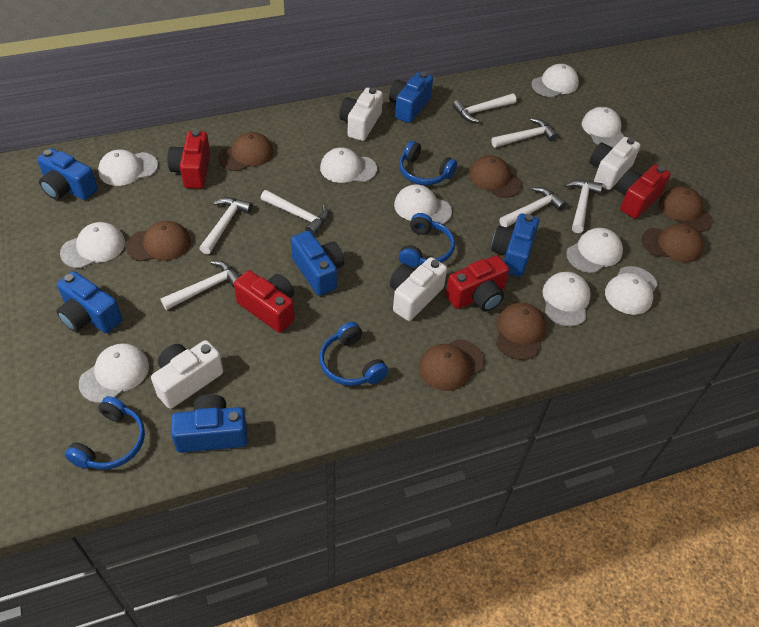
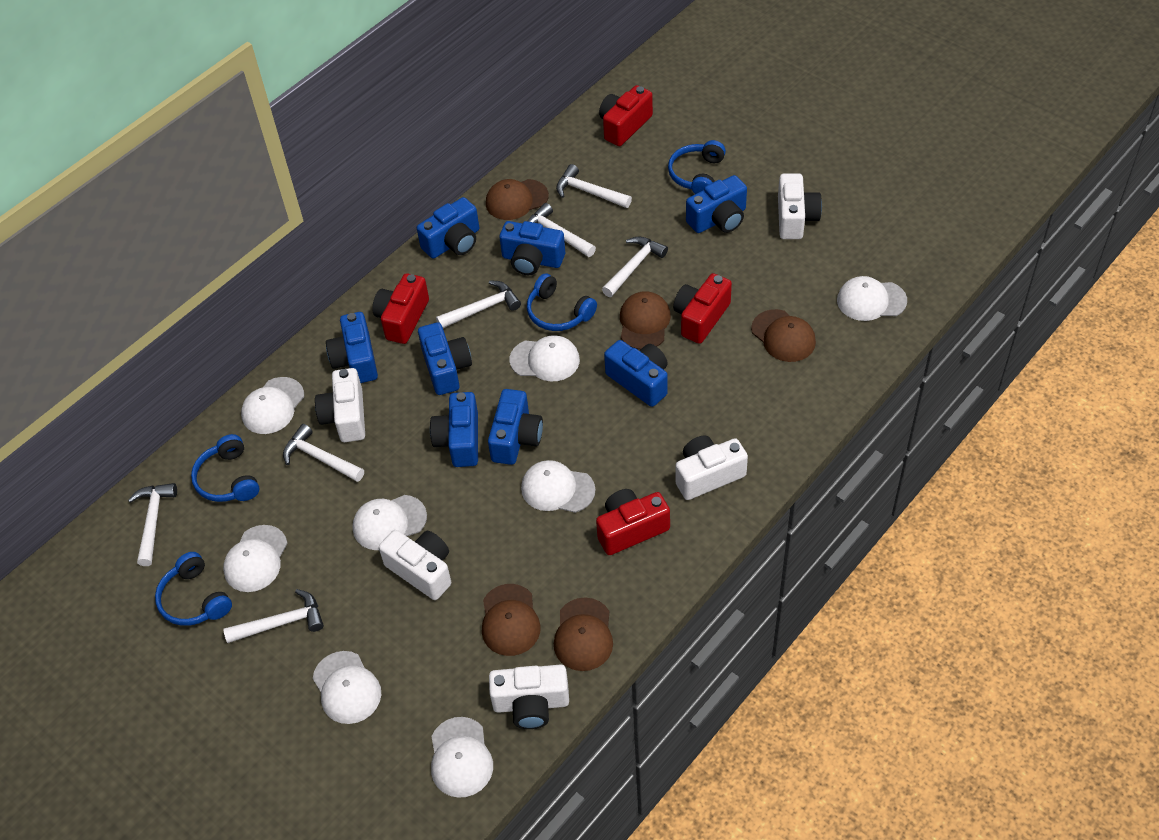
blue camera: [37,148,98,200] [56,271,123,333] [171,394,247,453] [291,231,344,296] [389,72,433,123] [491,213,539,277] = 6 -> [326,312,378,383] [417,197,479,259] [418,322,472,395] [430,392,478,467] [488,389,543,465] [499,221,565,275] [604,340,668,407] [686,175,747,233] = 8
brown cap: [126,220,191,261] [218,132,274,171] [419,339,484,391] [469,155,522,198] [496,302,546,360] [642,224,703,262] [659,186,713,232] = 7 -> [482,584,541,656] [486,179,549,220] [554,597,613,671] [620,291,671,350] [751,309,816,362] = 5
white camera: [151,340,223,409] [339,88,383,141] [390,257,447,321] [589,137,640,190] = 4 -> [315,368,365,442] [379,530,451,600] [489,665,569,729] [675,435,748,500] [778,173,822,239] = 5
white cap: [60,222,125,268] [79,343,149,403] [98,149,158,186] [320,147,377,183] [394,184,452,224] [532,64,579,97] [543,272,591,327] [566,228,623,273] [582,107,624,148] [605,266,658,315] = 10 -> [223,525,288,592] [241,377,304,434] [313,651,381,724] [353,495,427,550] [431,717,493,798] [510,335,580,381] [521,460,595,513] [837,276,907,321] = 8

